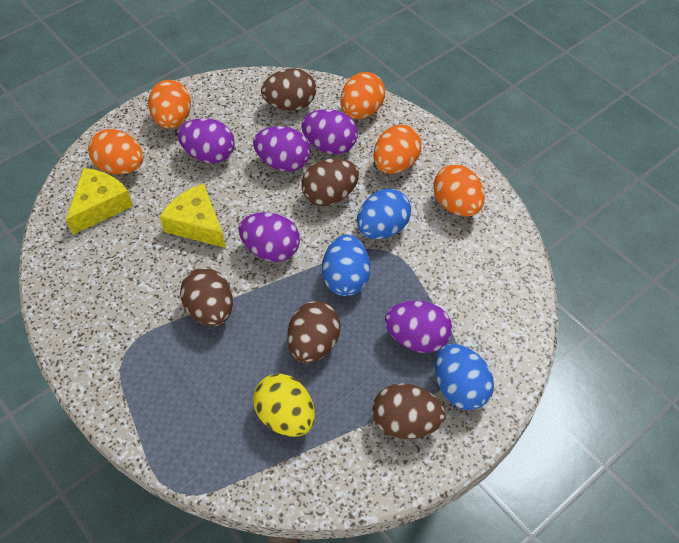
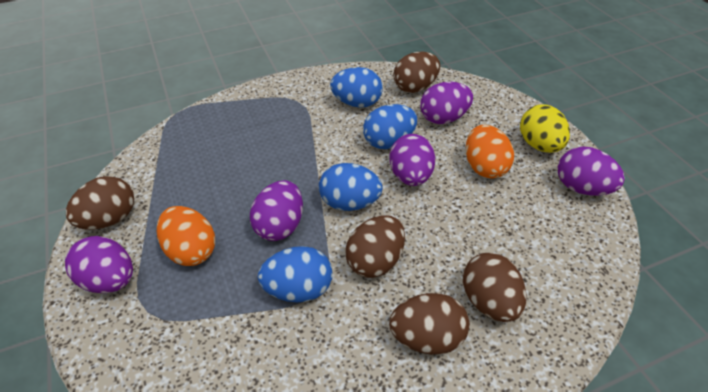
blue egg: [322,235,370,296] [357,189,411,239] [435,344,494,410] = 3 -> [258,246,332,302] [319,163,383,211] [330,67,383,108] [363,104,417,149] = 4
orange egg: [88,129,143,175] [148,80,191,129] [340,72,385,119] [374,125,422,174] [433,164,485,216] = 5 -> [157,206,215,266] [466,125,514,179] = 2
yellow cheese: [66,168,133,235] [160,183,226,248] = 2 -> none = 0

